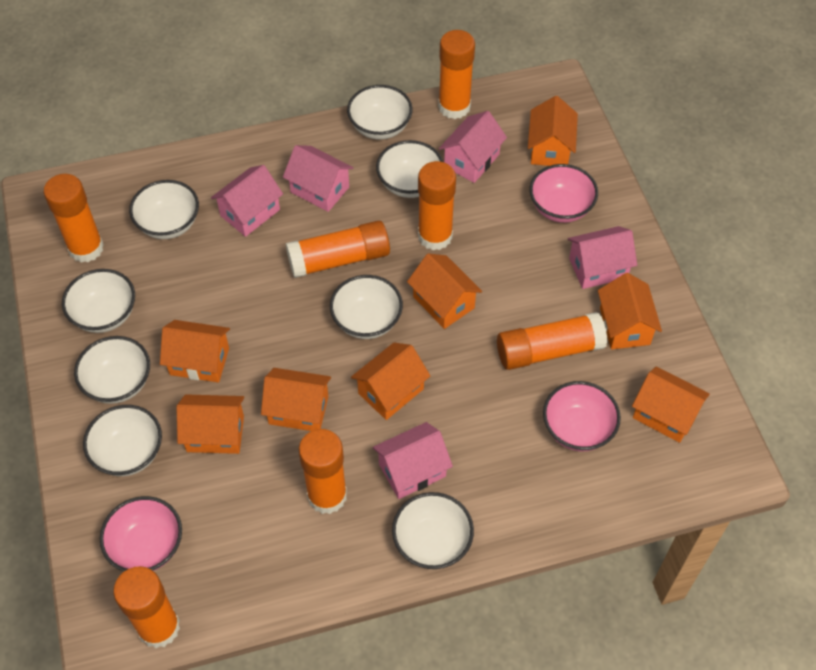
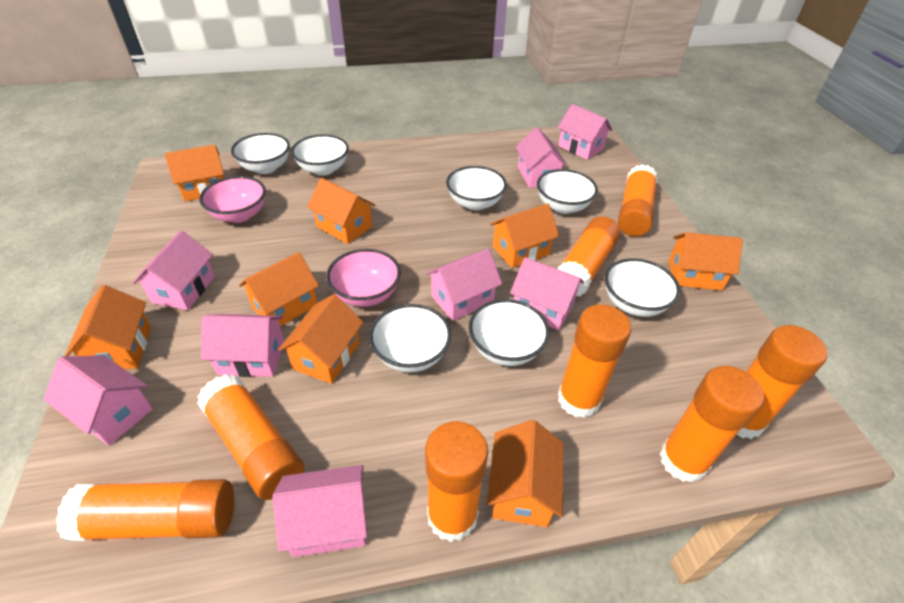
orange glue stick: [44,174,104,263] [113,566,180,648] [286,220,390,278] [299,429,347,514] [418,161,456,250] [438,30,475,119] [497,312,607,370] = 7 -> [56,479,234,541] [197,375,304,500] [425,421,488,542] [557,216,621,297] [558,304,632,418] [618,164,658,236] [660,366,764,483] [737,325,828,439] = 8
pink bowl: [100,496,182,572] [530,164,598,223] [543,381,621,452] = 3 -> [199,176,266,223] [326,249,401,307] = 2
pink house: [211,165,283,237] [283,145,353,212] [373,422,453,499] [439,111,507,183] [568,226,637,289] = 5 -> [44,356,153,446] [133,230,215,310] [201,314,284,377] [272,465,367,557] [426,249,502,321] [510,257,584,330] [516,127,568,188] [558,104,613,160] = 8
white bowl: [62,269,135,333] [74,336,150,404] [83,405,162,476] [129,180,199,239] [330,275,403,339] [347,85,413,140] [376,140,443,198] [392,492,474,569] = 8 -> [231,133,290,174] [291,134,349,176] [369,304,451,372] [446,166,507,210] [469,299,549,366] [537,169,598,214] [605,258,680,317] = 7

